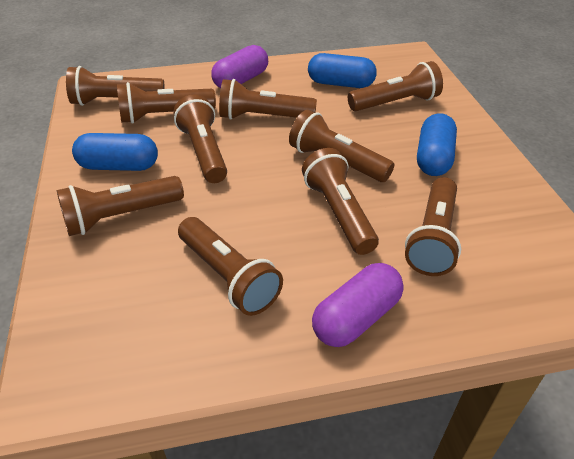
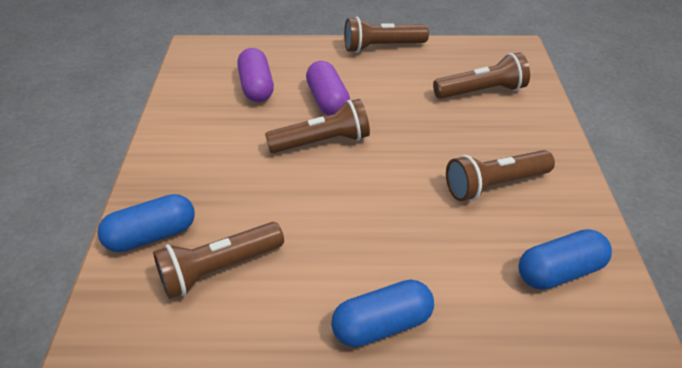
brown flashlight: [57,176,184,236] [66,66,165,106] [117,82,216,124] [173,95,227,183] [178,217,283,316] [219,79,317,120] [289,110,394,182] [302,148,379,255] [348,61,443,111] [405,177,461,276] = 10 -> [153,222,284,299] [265,99,370,153] [344,17,429,53] [433,52,530,99] [446,150,555,201] = 5

